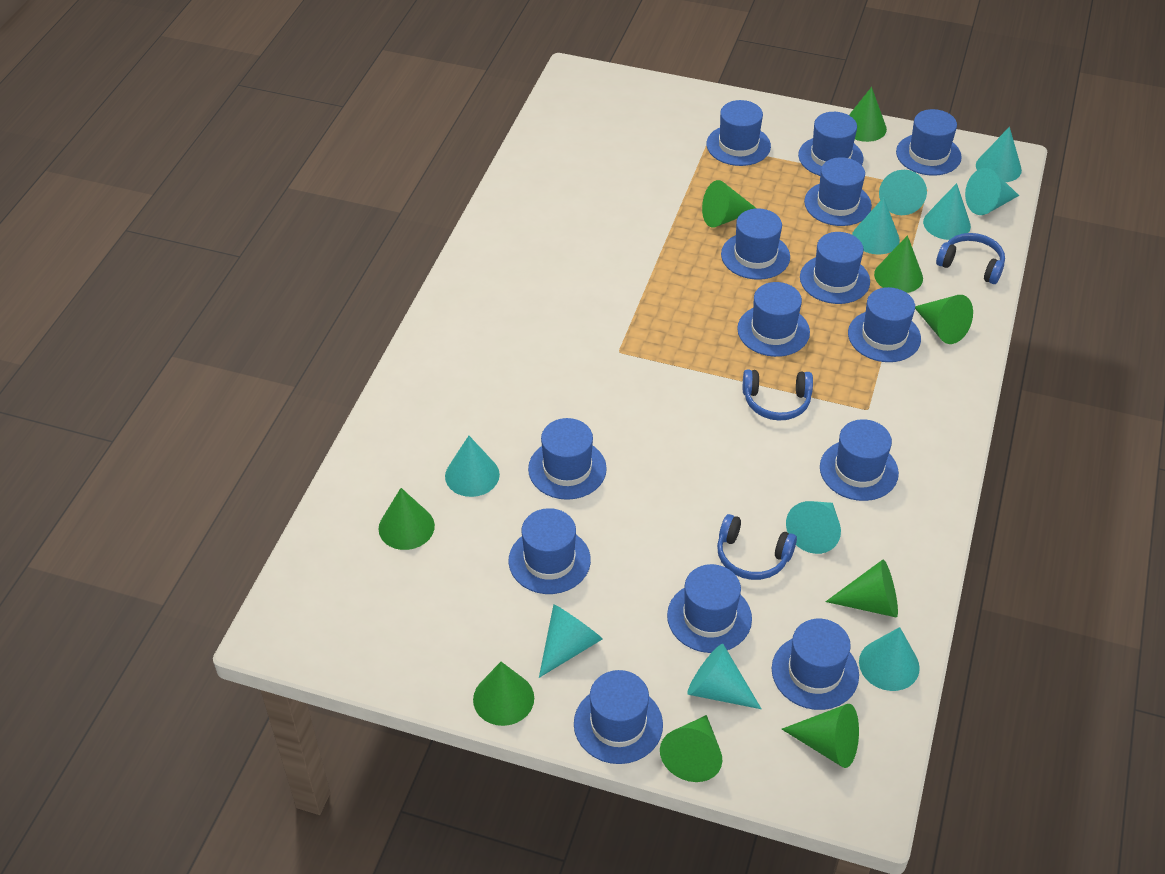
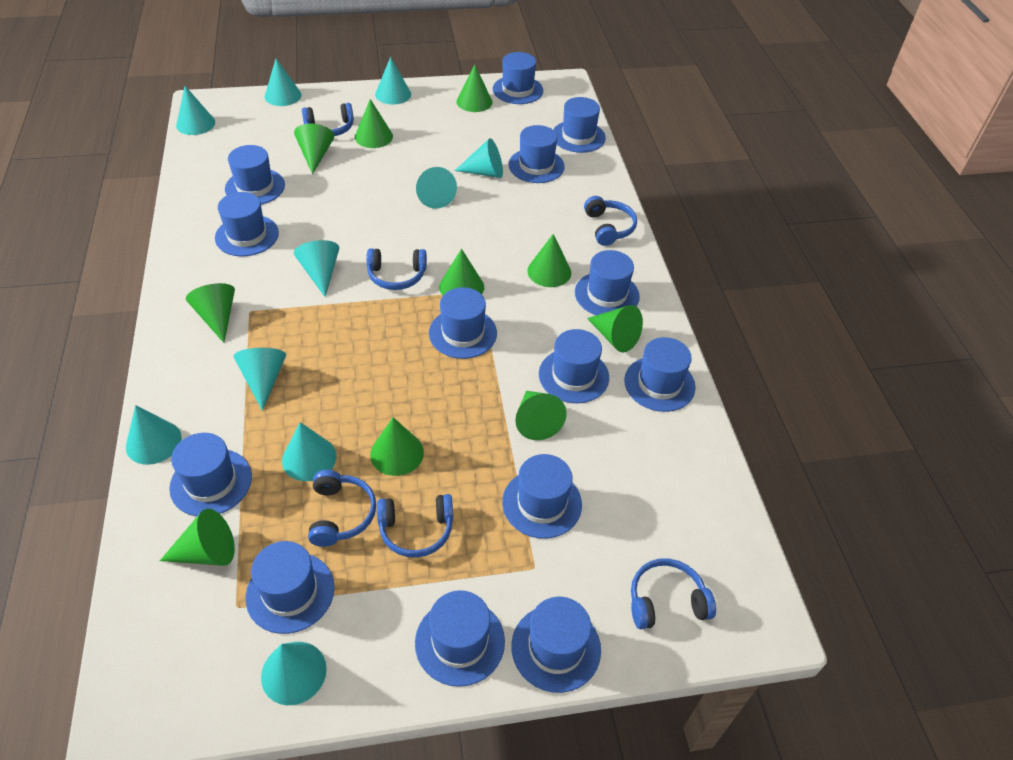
blue headphones: [717,514,797,580] [743,369,813,421] [936,233,1005,284] = 3 -> [302,103,354,136] [308,470,376,547] [367,248,427,290] [377,494,453,558] [584,196,637,246] [631,558,716,629] = 6
green cone: [378,488,435,550] [473,662,534,726] [660,715,722,782] [702,180,757,228] [782,704,859,768] [825,559,898,617] [849,87,887,142] [874,235,923,293] [915,295,973,344] = 9 -> [160,509,235,566] [186,283,235,343] [294,124,334,174] [355,99,393,148] [370,417,424,476] [439,249,484,295] [457,65,492,112] [515,391,567,440] [527,234,571,287] [587,305,643,352] = 10

